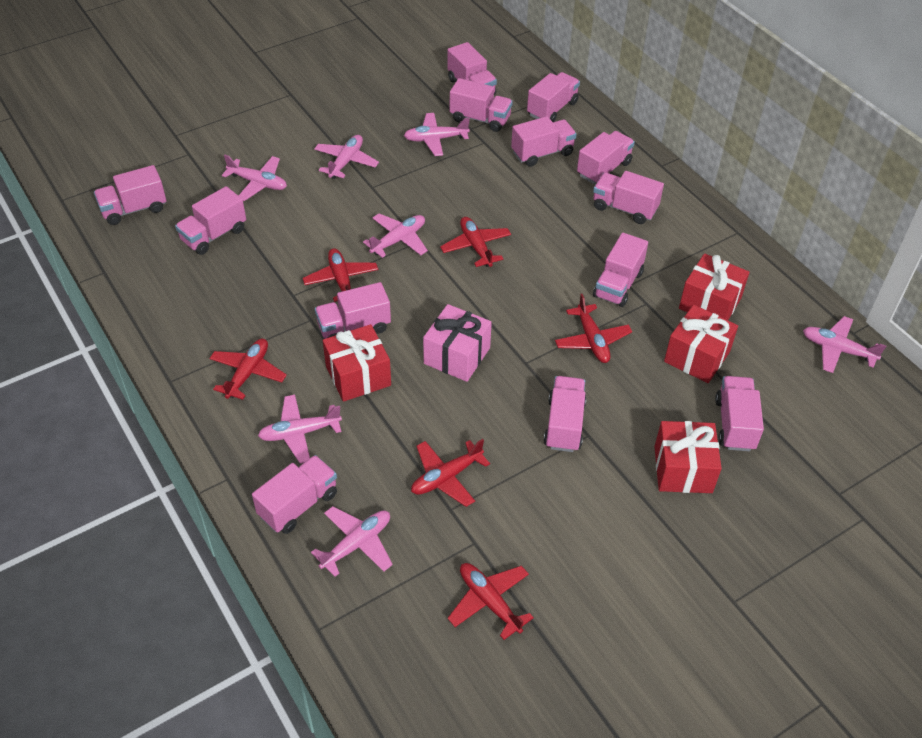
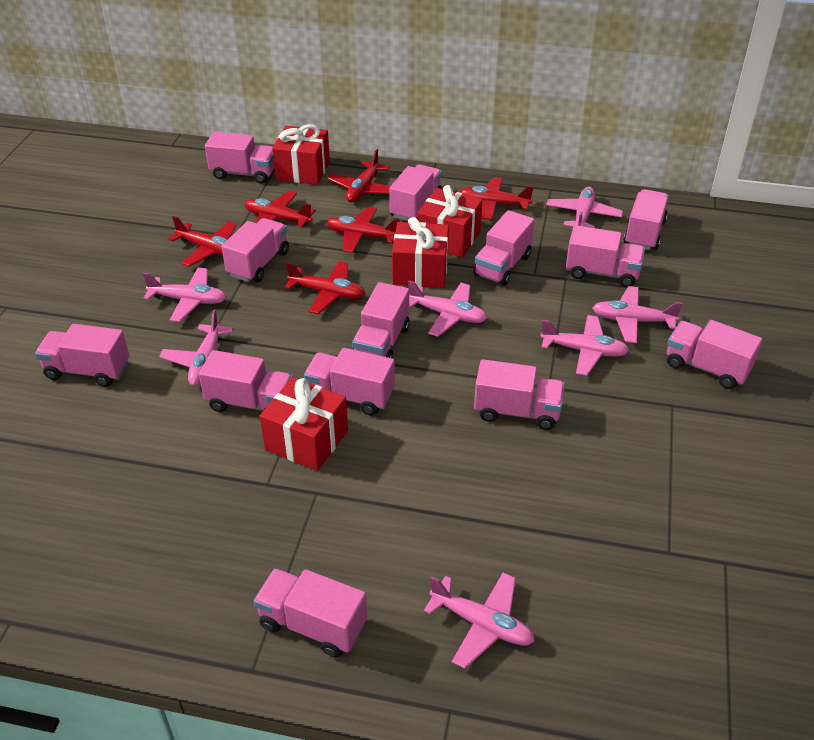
pink gift: [423,304,492,382] = 1 -> none = 0

